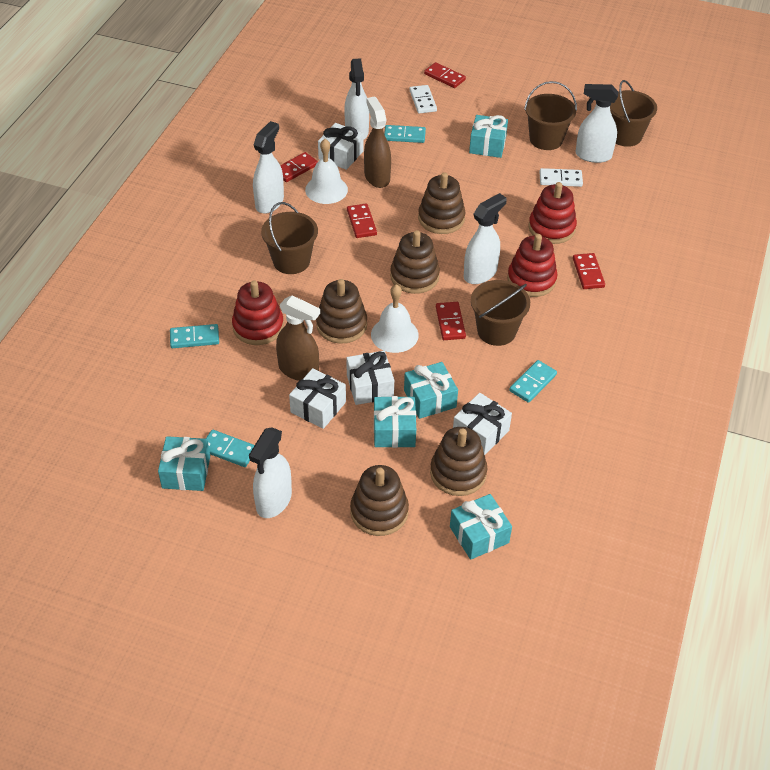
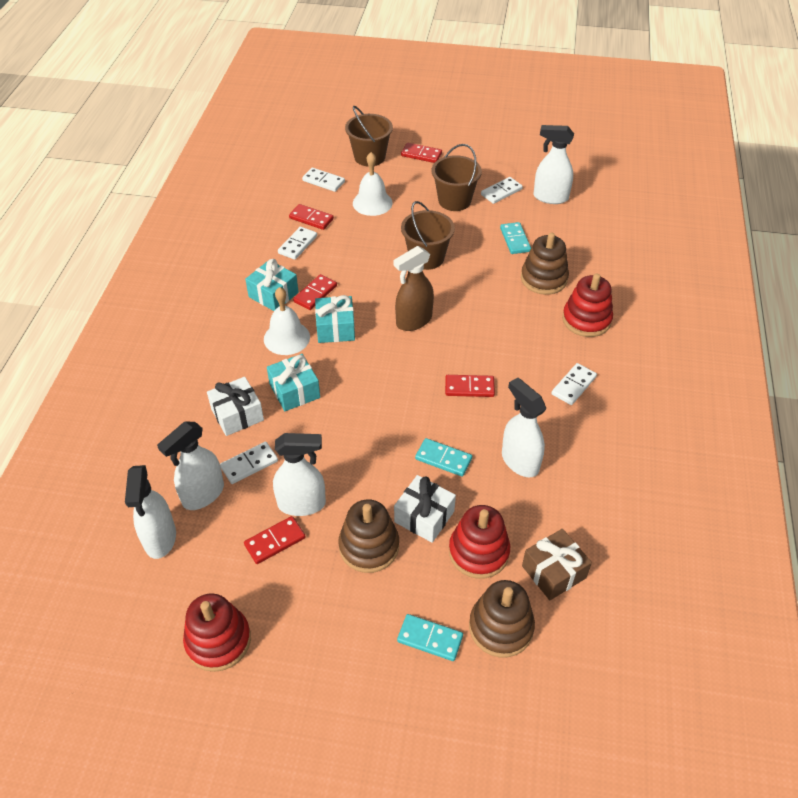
brown bucket: [261,202,318,274] [471,280,530,346] [524,81,577,150] [610,80,657,147] = 4 -> [345,106,393,167] [401,201,455,270] [432,144,482,211] = 3
brown gift: none = 0 -> [522,529,592,600] = 1
brown spray bottle: [276,295,320,381] [364,97,391,188] = 2 -> [393,246,434,331] = 1
brown stacking toy: [316,279,367,344] [350,465,409,536] [390,230,440,294] [418,172,465,234] [430,427,487,496] = 5 -> [338,499,399,573] [469,580,535,657] [521,232,569,295] = 3
turquoise domino: [170,324,219,348] [206,430,255,467] [384,125,426,143] [509,360,557,403] = 4 -> [397,614,463,661] [415,438,472,477] [500,222,531,254] = 3
turquoise gift: [158,436,210,491] [374,396,416,448] [404,362,458,419] [450,494,512,560] [469,115,508,158] = 5 -> [245,259,298,311] [267,354,320,411] [315,295,355,343] = 3
white domino: [410,85,437,113] [540,168,583,187] = 2 -> [220,442,278,484] [278,227,317,260] [302,168,345,192] [481,177,523,204] [552,363,597,405] = 5
white gift: [289,368,346,429] [318,123,363,170] [346,351,394,405] [453,393,512,455] = 4 -> [207,377,264,436] [394,475,456,543] = 2

